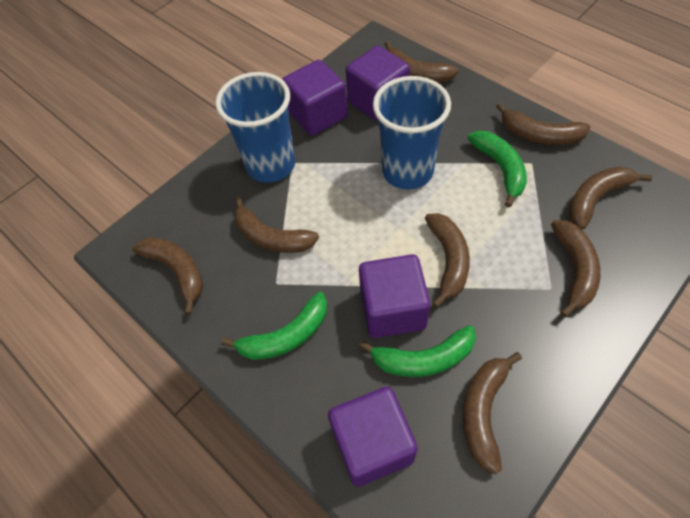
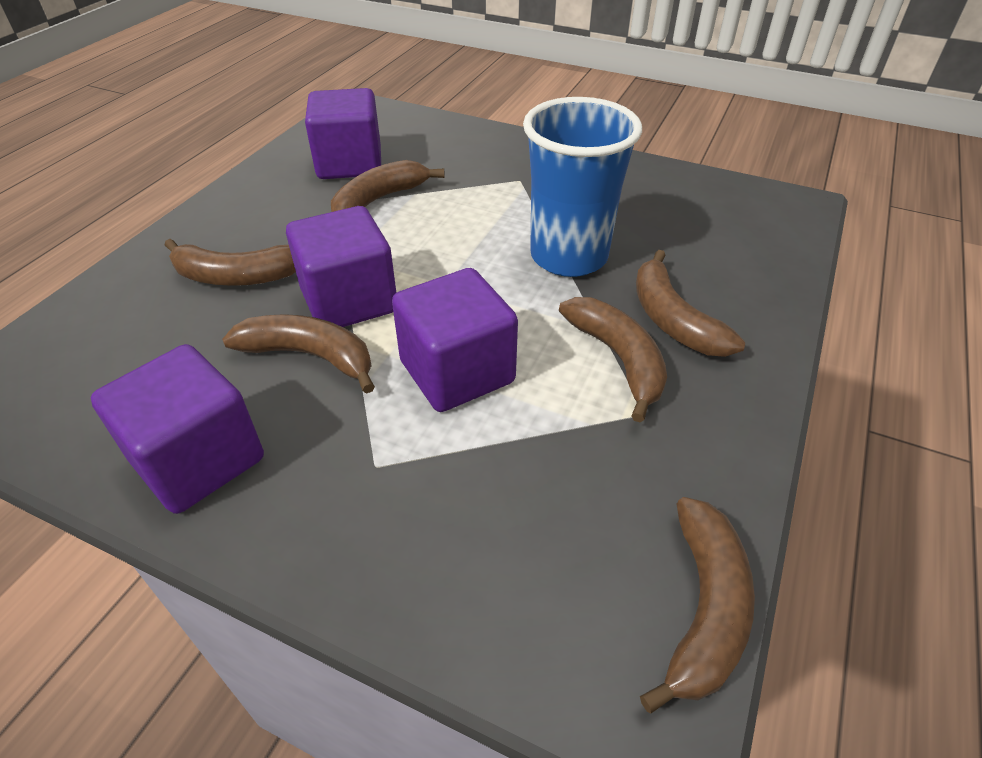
blue cup: [215,72,295,183] [373,76,451,190] = 2 -> [523,97,642,277] = 1
brown banana: [132,237,203,315] [234,197,319,253] [385,41,459,83] [425,213,470,308] [463,352,522,474] [496,103,590,145] [551,220,601,317] [568,167,653,229] = 8 -> [165,239,296,286] [222,314,375,394] [331,160,445,212] [559,297,667,422] [636,250,745,357] [640,497,755,713] = 6
green banana: [221,292,327,360] [359,325,476,377] [468,131,527,207] = 3 -> none = 0

